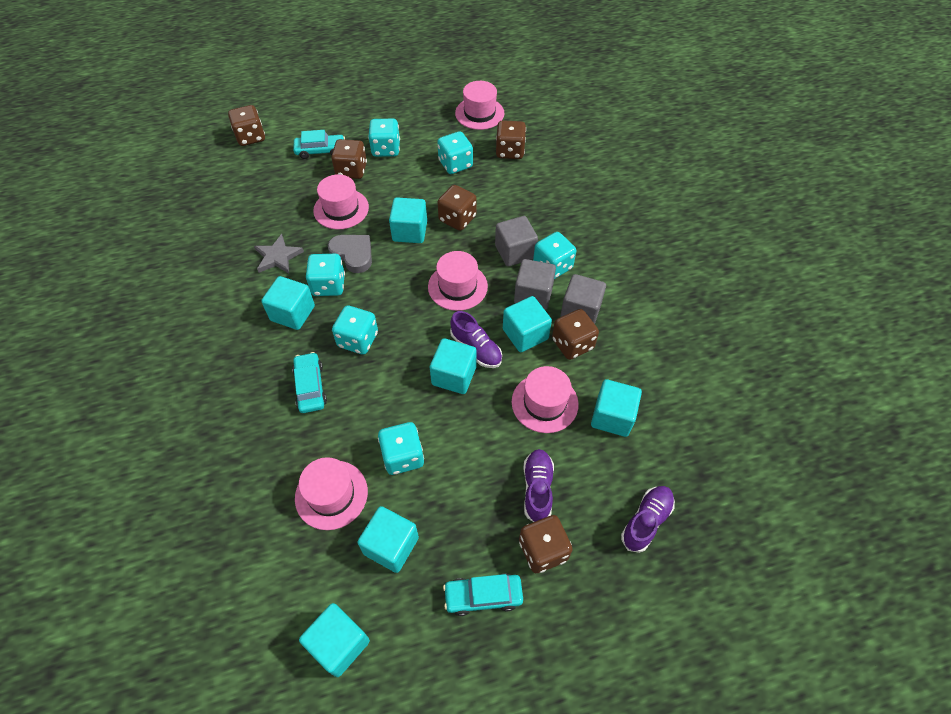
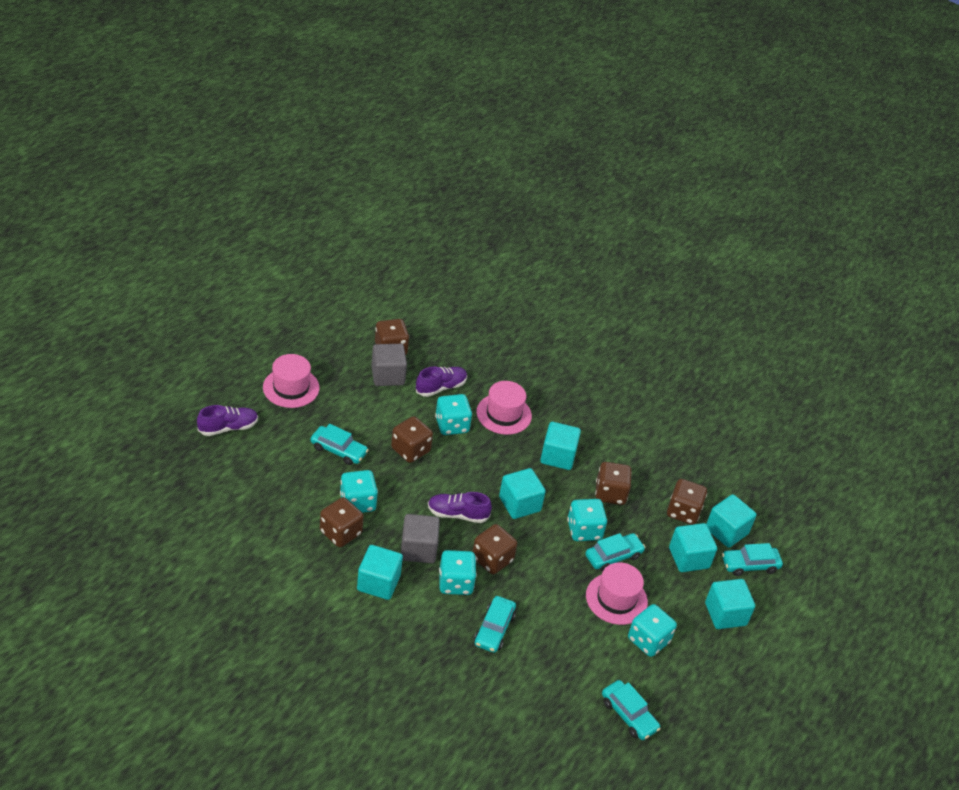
grey cube: [495,216,538,266] [514,259,556,310] [560,274,606,324] = 3 -> [371,344,407,386] [401,514,440,563] = 2
grey heart: [328,235,372,273] = 1 -> none = 0
grey star: [254,234,304,274] = 1 -> none = 0
pink hat: [295,457,368,530] [313,174,369,229] [428,251,488,311] [455,81,504,130] [512,366,579,433] = 5 -> [263,354,319,408] [476,381,532,435] [586,562,648,625] = 3
turquoise car: [292,352,327,413] [293,130,345,159] [443,573,523,616] = 3 -> [310,424,368,465] [474,596,516,653] [585,533,645,571] [602,680,661,740] [722,543,783,576] = 5
turquoise cube: [261,276,315,330] [299,603,370,677] [357,506,419,573] [389,197,427,243] [430,338,477,394] [503,296,552,352] [591,379,642,437] = 7 -> [357,545,403,600] [499,468,546,519] [540,422,581,470] [669,523,717,572] [705,579,755,629] [706,494,756,548] = 6
turquoise dice: [306,254,345,296] [332,306,378,355] [368,119,400,157] [378,422,424,475] [437,131,473,174] [533,232,576,279] = 6 -> [340,470,378,513] [435,394,472,435] [439,550,476,595] [567,499,607,541] [628,604,677,657] = 5

